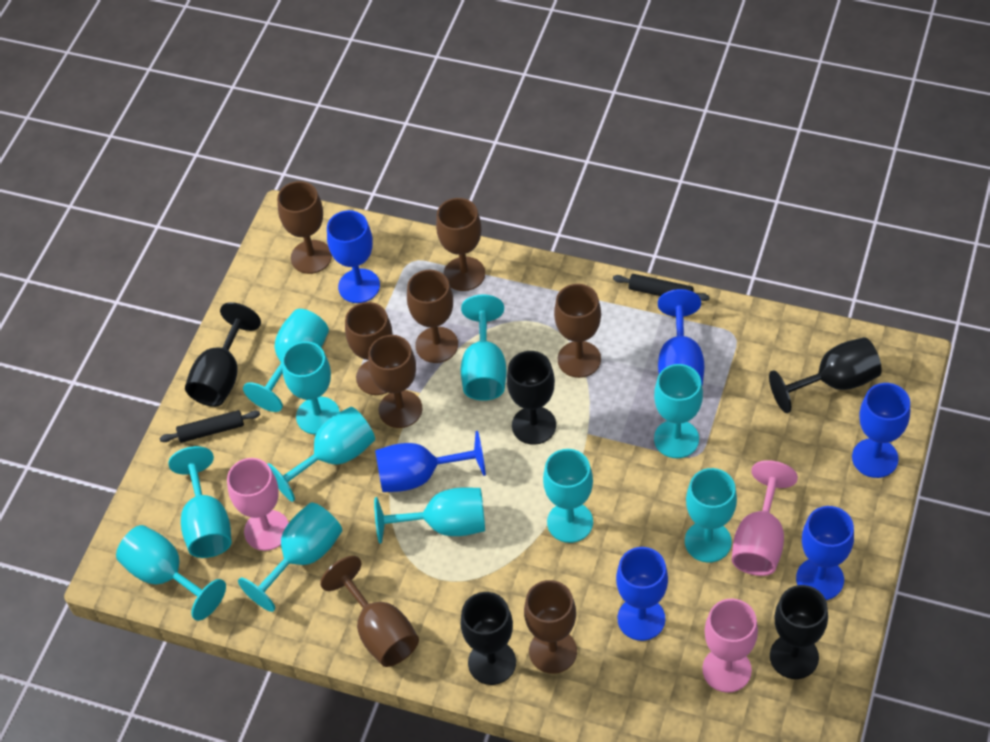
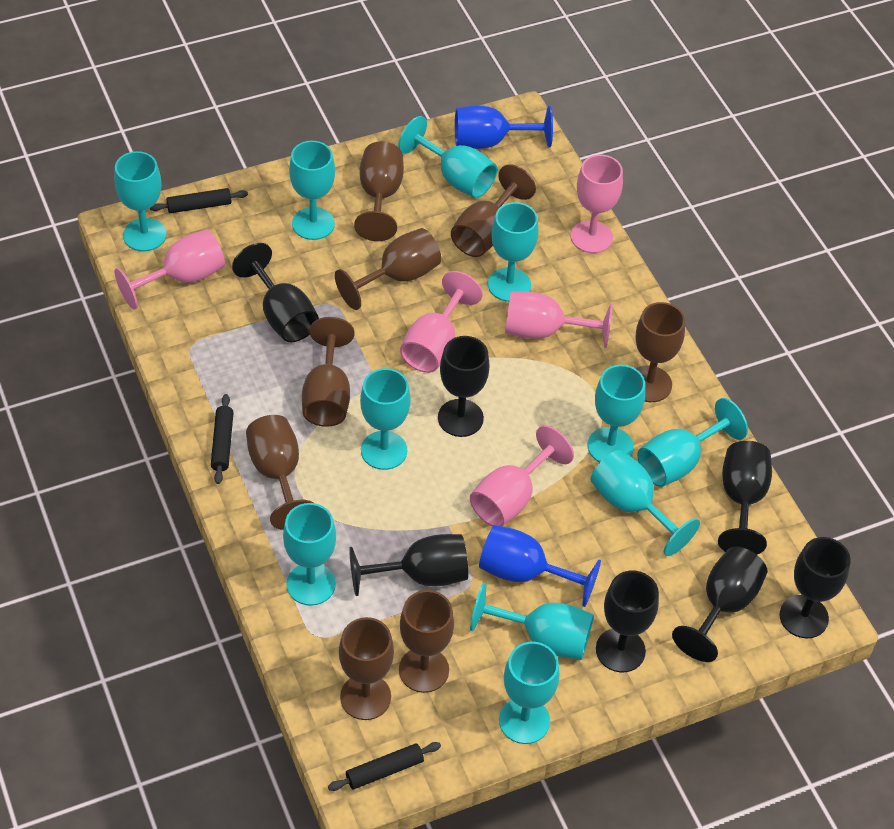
black goblet: [185,302,261,407] [461,592,516,685] [507,351,556,445] [769,337,882,413] [770,585,828,679] = 5 -> [232,243,319,342] [349,534,468,596] [438,336,490,437] [596,570,659,672] [672,547,767,662] [718,441,772,555] [780,537,851,638] = 7
black rolling pin: [160,410,260,443] [613,274,710,301] = 2 -> [150,188,248,213] [211,394,234,484] [328,742,441,791] = 3
blue goblet: [327,210,380,303] [375,431,486,492] [616,547,668,641] [658,289,704,386] [796,506,854,600] [852,383,910,478] = 6 -> [455,105,553,149] [479,525,601,607] = 2
pink goblet: [227,458,289,551] [702,599,758,693] [732,460,798,576] = 3 -> [115,230,225,309] [400,271,483,373] [470,425,574,526] [505,291,613,348] [570,155,623,253] = 5

